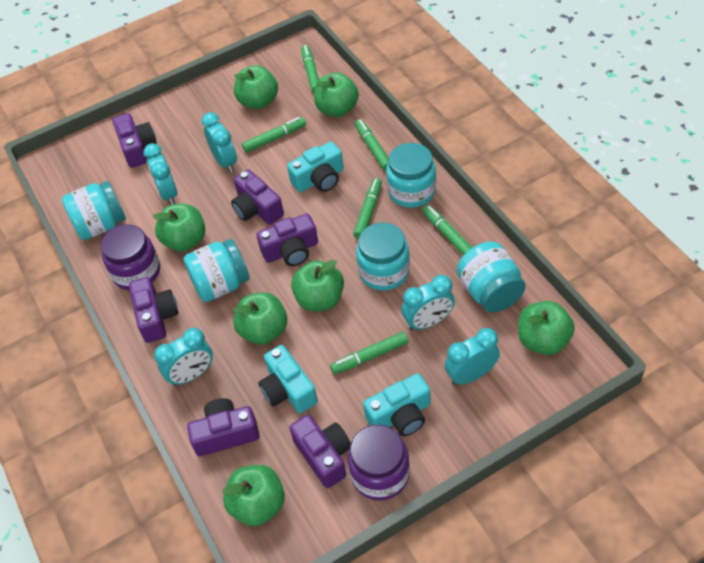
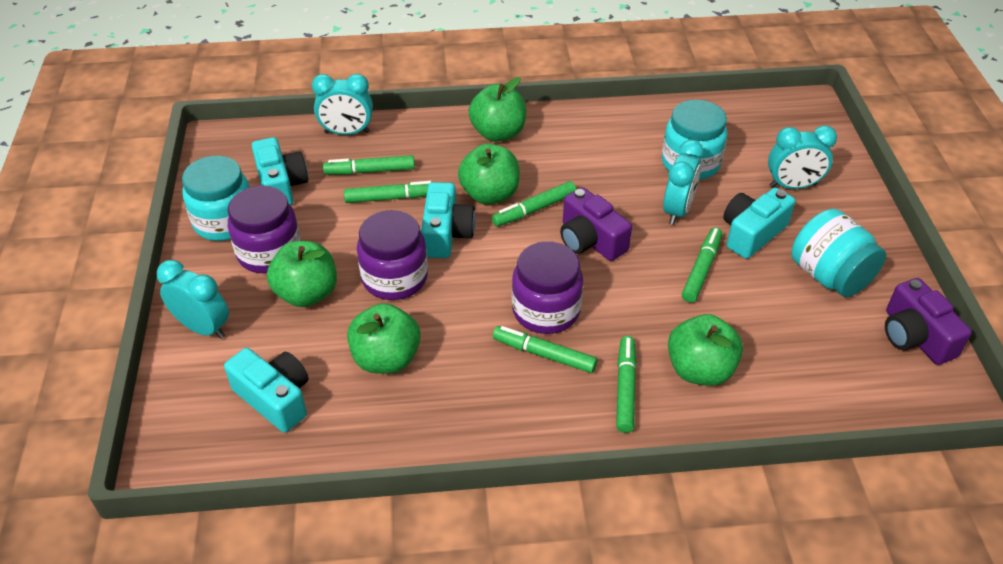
green apple: [153,204,205,252] [222,465,285,526] [233,293,287,345] [234,65,278,109] [291,260,344,311] [314,73,359,117] [518,301,575,355] = 7 -> [267,241,337,307] [347,303,421,374] [458,144,520,205] [469,77,526,142] [668,314,743,386] = 5
purple camera: [113,113,157,168] [129,277,178,343] [187,398,260,456] [231,169,284,225] [257,214,318,266] [289,415,351,488] = 6 -> [560,187,632,261] [885,278,972,365] = 2
purple jar: [101,224,160,290] [348,425,410,500] = 2 -> [228,186,301,273] [357,210,428,300] [512,241,583,334] = 3
turquoise camera: [258,345,318,413] [287,142,344,192] [363,373,431,436] = 3 -> [224,348,308,433] [252,137,308,205] [421,182,476,258] [723,187,795,259] = 4
turquoise clock: [143,143,178,205] [154,328,213,386] [202,112,237,173] [401,275,455,331] [445,328,500,385] = 5 -> [157,260,229,339] [312,74,373,135] [663,140,704,225] [768,125,837,189] = 4
turquoise jar: [62,181,126,240] [183,239,250,302] [356,222,410,290] [386,143,436,208] [457,242,526,312] = 5 -> [182,156,250,241] [662,100,727,180] [792,209,886,297] = 3

